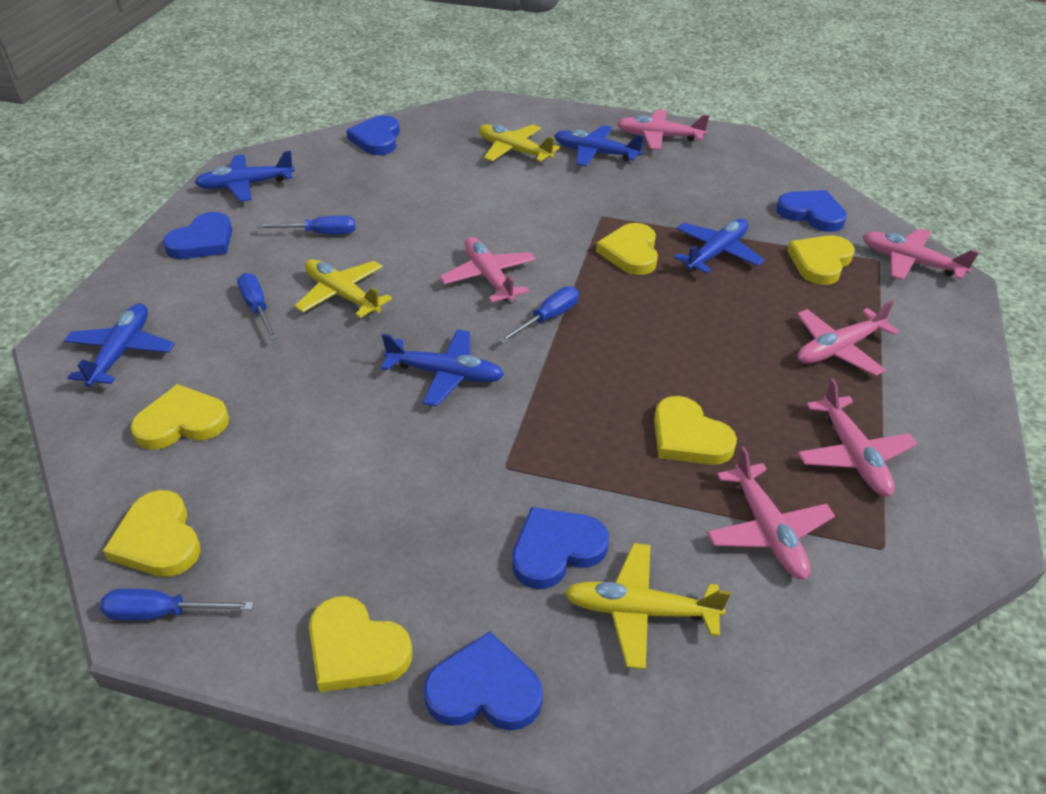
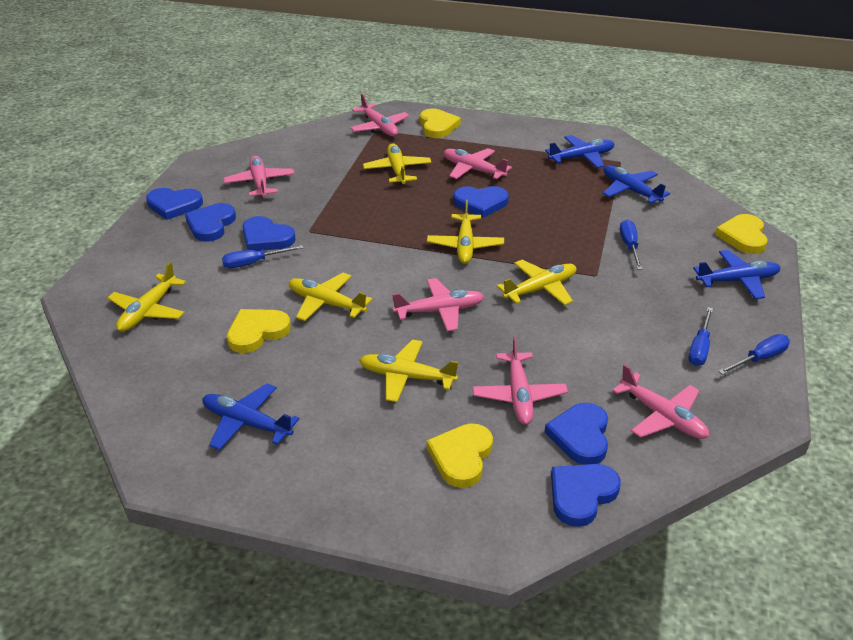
blue heart: [163,212,232,259] [346,115,400,155] [424,632,543,731] [512,507,609,589] [776,190,847,232] = 5 -> [146,188,203,220] [185,203,236,242] [242,216,295,251] [453,186,509,218] [545,403,608,465] [551,464,620,527] = 6
blue plane: [64,303,175,387] [194,151,295,202] [381,329,504,406] [554,125,644,167] [674,219,764,273] = 5 -> [202,383,300,450] [545,135,615,168] [603,165,670,204] [693,250,781,299] = 4
yellow heart: [103,490,201,577] [130,384,229,450] [309,596,413,692] [596,223,658,275] [654,396,737,465] [787,235,855,285] = 6 -> [227,309,291,353] [420,109,461,138] [427,423,493,488] [715,214,768,254] = 4
yellow plane: [295,259,392,318] [479,125,560,162] [564,543,731,669] = 3 -> [108,261,186,332] [289,273,372,321] [359,339,458,402] [363,143,432,184] [427,200,504,264] [497,260,576,305] = 6

